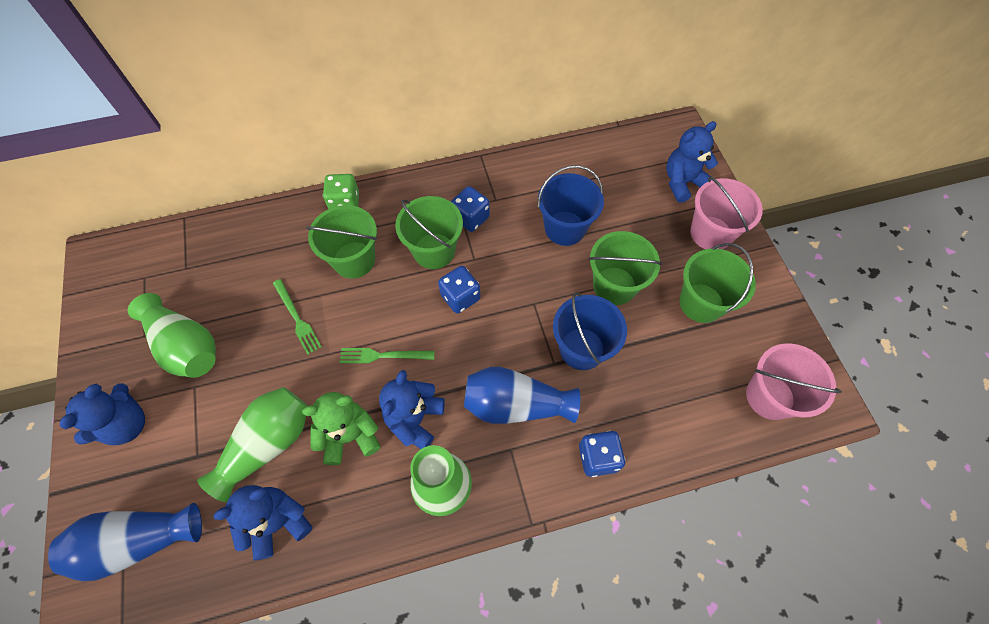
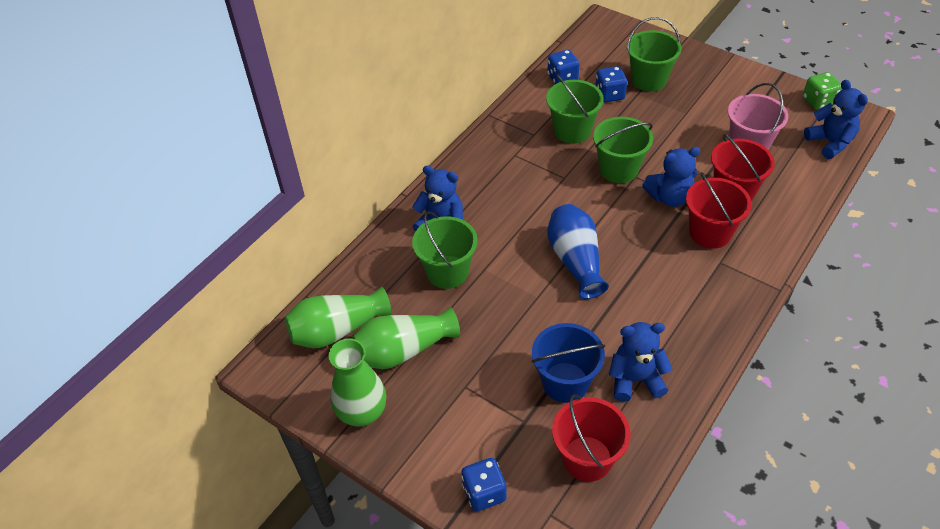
blue bucket: [538,165,604,246] [553,292,627,370] = 2 -> [532,323,605,403] = 1
blue vase: [48,503,202,581] [464,367,580,424] = 2 -> [547,204,609,299] = 1
green fork: [273,279,322,355] [340,348,435,363] = 2 -> none = 0
green teddy bear: [302,392,381,465] = 1 -> none = 0
pink bucket: [690,176,763,249] [746,343,842,420] = 2 -> [728,83,788,150] = 1
red bucket: none = 0 -> [552,394,630,482] [686,172,752,249] [711,134,775,201] = 3

